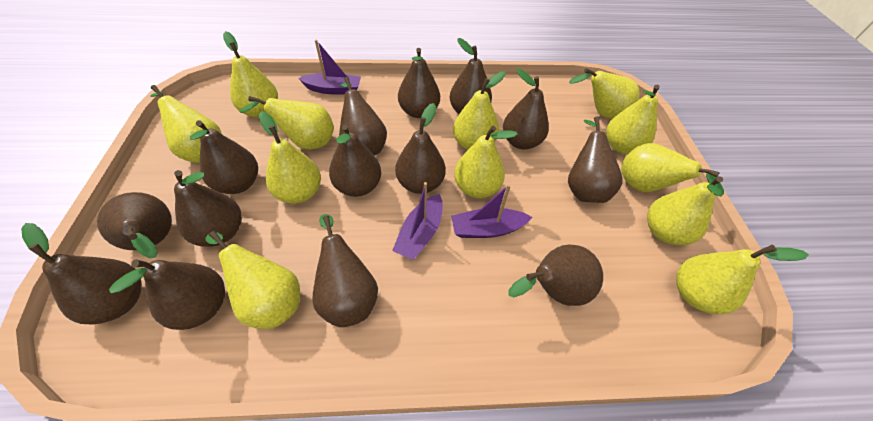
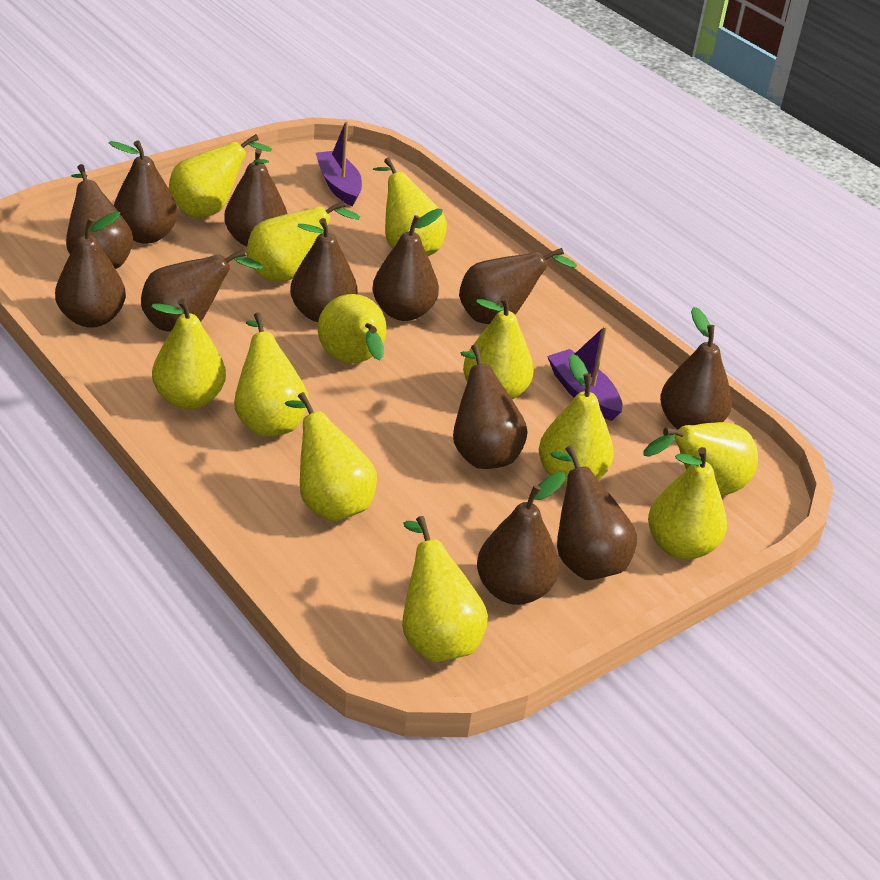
brown pear: [21,223,142,324] [97,192,172,258] [109,260,225,330] [174,170,242,247] [190,120,258,194] [312,214,378,327] [329,124,381,197] [339,77,387,155] [395,103,446,194] [398,48,440,118] [450,38,492,114] [503,69,549,150] [508,244,603,306] [568,116,623,203] = 14 -> [55,211,126,328] [66,164,133,269] [109,140,178,244] [141,249,263,332] [224,148,288,247] [290,218,357,322] [373,209,442,321] [453,344,528,469] [459,248,577,324] [477,472,565,605] [550,445,637,580] [660,307,732,429] = 12
purple boat: [298,40,361,95] [392,182,443,260] [451,184,532,238] = 3 -> [316,121,362,207] [547,326,622,421] = 2

